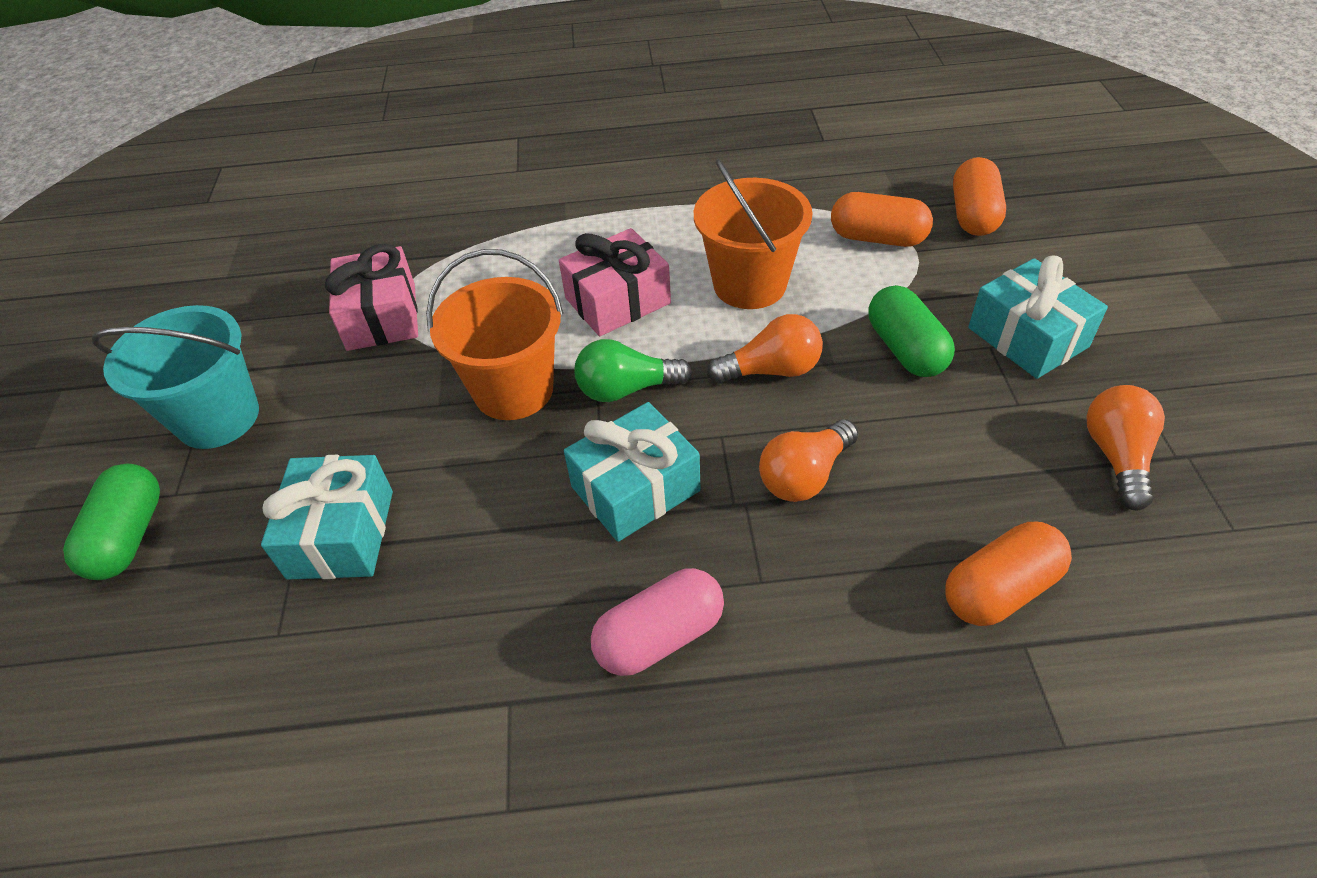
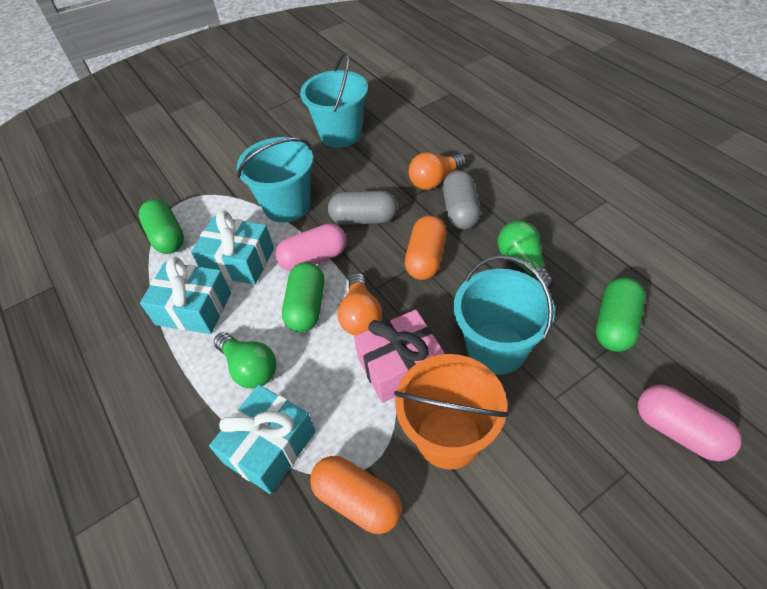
green capsule: [63,463,160,580] [868,285,955,377] = 2 -> [139,199,184,254] [282,262,324,332] [596,277,645,352] = 3
green light bulb: [575,339,692,402] = 1 -> [214,332,276,389] [497,221,555,290] = 2
grey capsule: none = 0 -> [328,190,398,225] [443,171,481,229] = 2
orange bucket: [426,249,563,420] [694,159,813,309] = 2 -> [394,354,509,470] = 1
orange capsule: [831,192,933,247] [945,522,1072,626] [953,157,1006,236] = 3 -> [310,456,402,534] [405,216,447,280] = 2
orange light bulb: [707,314,823,384] [759,419,859,502] [1087,385,1165,510] = 3 -> [337,273,382,336] [409,152,466,190] = 2
pink capsule: [591,568,724,676] = 1 -> [275,224,347,271] [638,385,741,461] = 2
pink gift: [325,243,418,351] [559,228,671,336] = 2 -> [354,309,445,403] = 1
turquoise bucket: [92,305,259,449] = 1 -> [237,137,313,223] [300,52,368,148] [454,255,555,375] = 3

